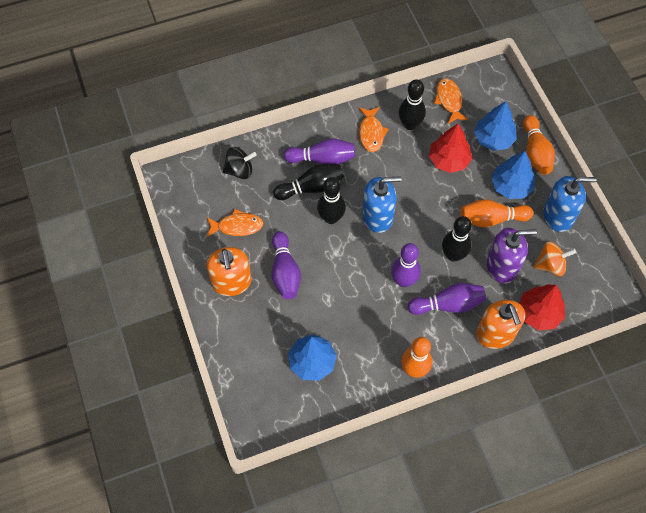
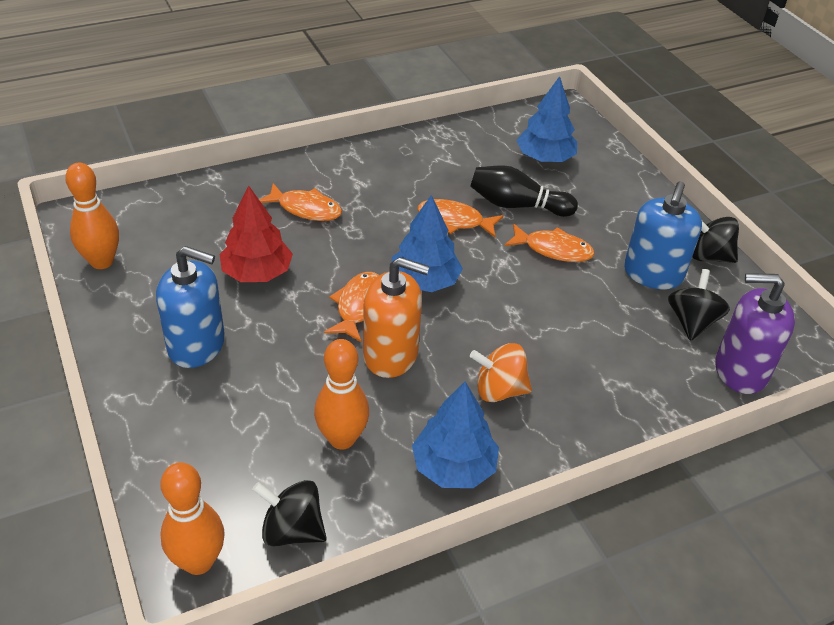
black bowling pin: [273,164,344,200] [317,177,346,224] [399,79,426,130] [442,216,472,262] = 4 -> [470,165,578,217] = 1
black spinning top: [223,147,256,179] = 1 -> [252,480,327,547] [668,269,730,341] [692,217,739,263] = 3
orange fish: [207,209,263,237] [359,107,388,152] [434,78,469,124] = 3 -> [259,183,342,221] [324,272,379,342] [417,199,504,237] [505,224,595,262] = 4
orange soap dispenser: [207,247,251,296] [476,300,525,349] = 2 -> [363,257,430,378] = 1
purple bowling pin: [272,231,301,299] [284,138,355,164] [391,243,421,287] [408,283,486,315] = 4 -> none = 0
red tree: [429,124,472,173] [519,284,565,330] = 2 -> [220,186,293,282] = 1

